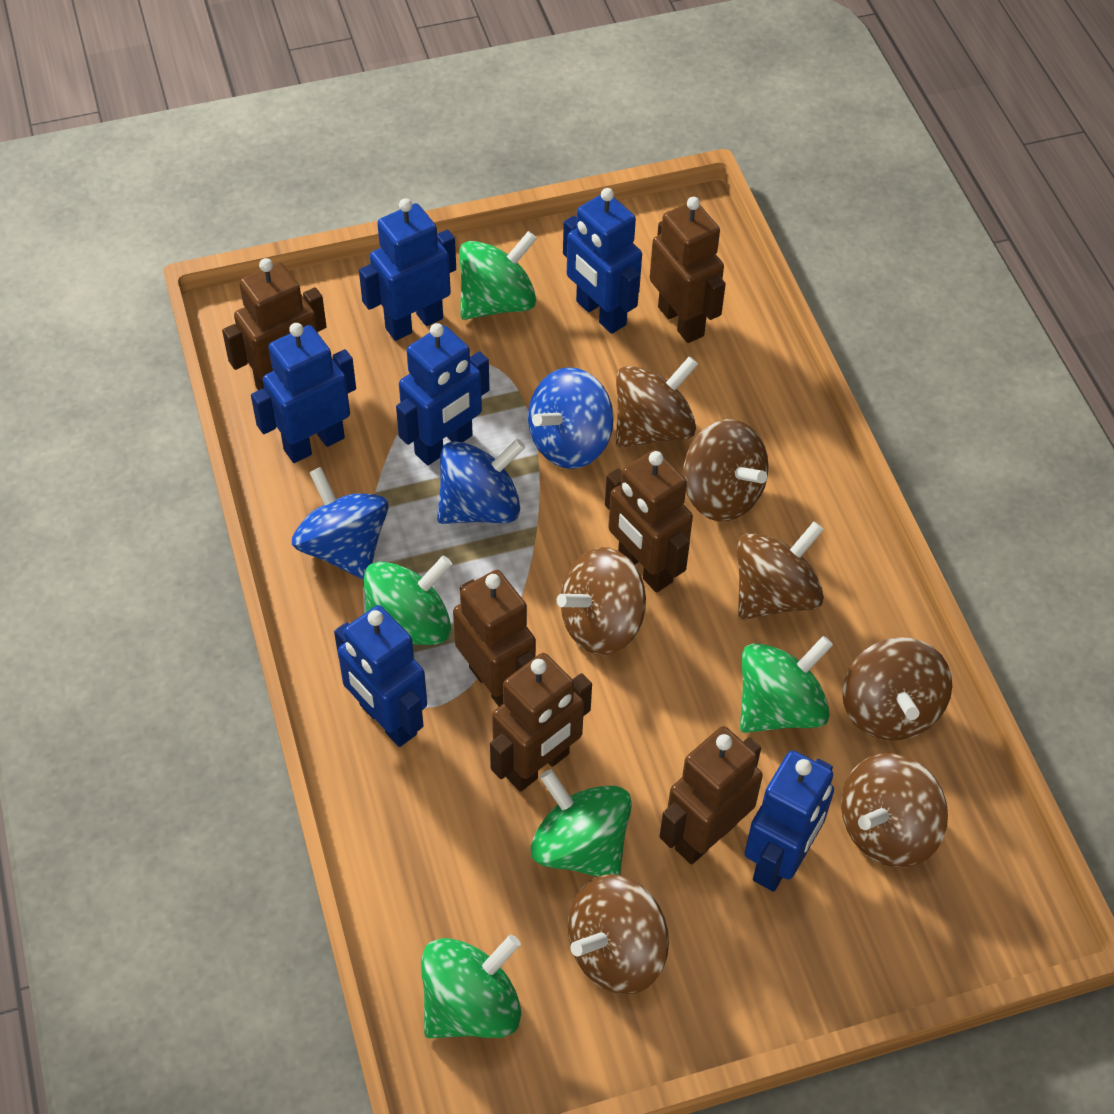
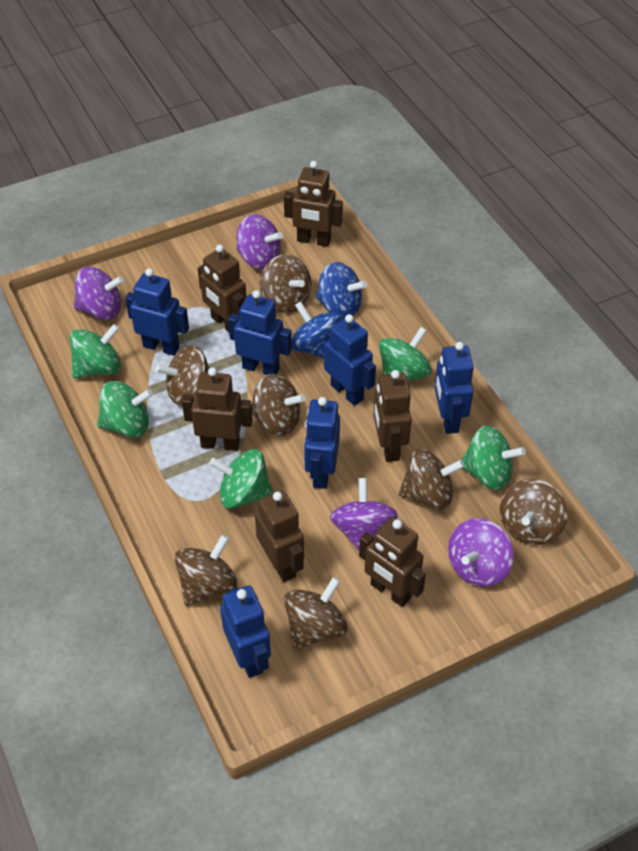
blue spinning top: [292,467,389,580] [437,439,526,524] [528,367,614,469] = 3 -> [292,301,342,358] [315,262,367,319] = 2
purple spinning top: none = 0 -> [74,267,124,320] [236,214,283,270] [330,478,398,551] [448,518,514,587] = 4

